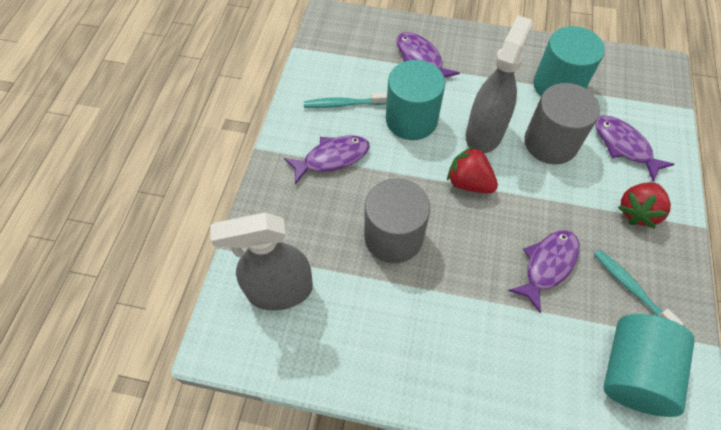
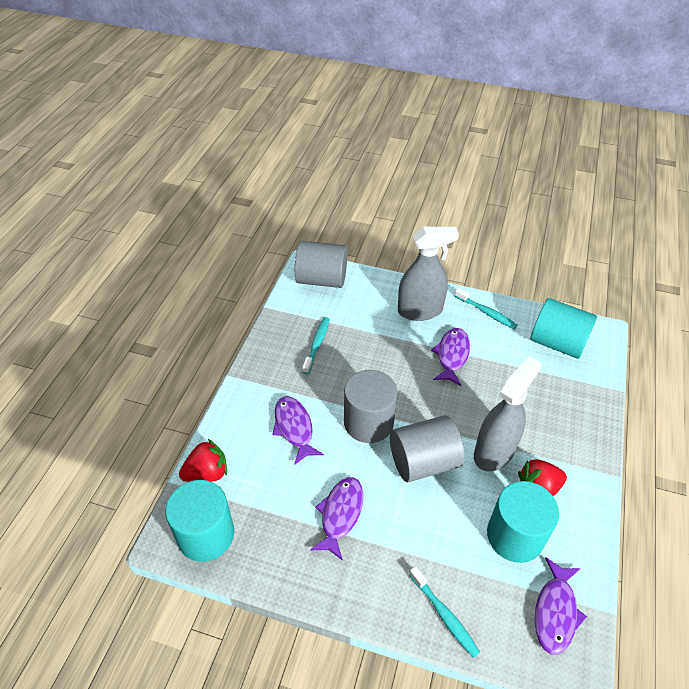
grey cylinder: [364,178,430,263] [524,83,600,164] = 2 -> [295,241,347,288] [344,370,397,443] [390,415,465,482] = 3
turquoise toothbrush: [304,93,387,108] [594,250,683,325] = 2 -> [302,317,330,374] [409,566,480,658] [455,288,517,329] = 3

